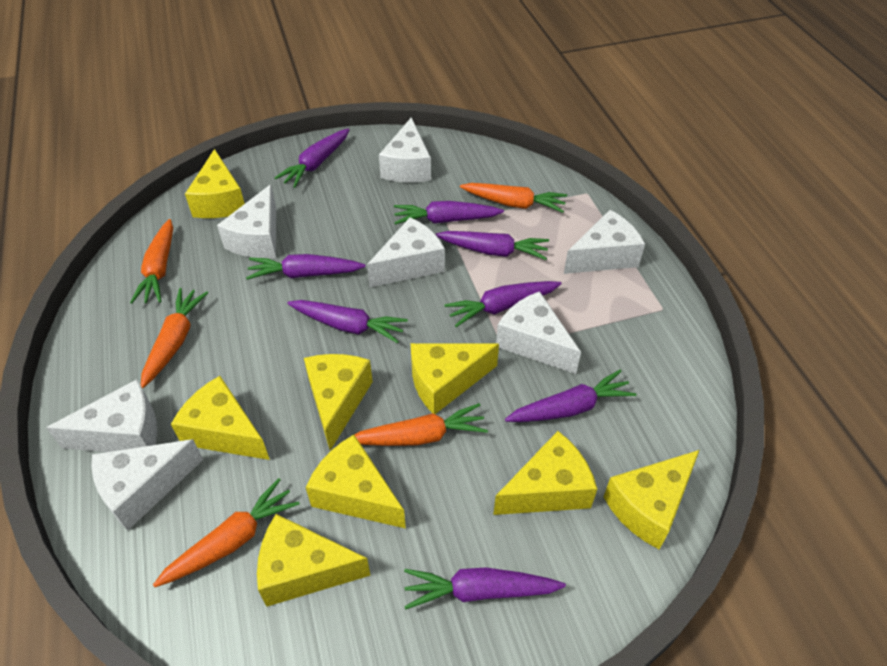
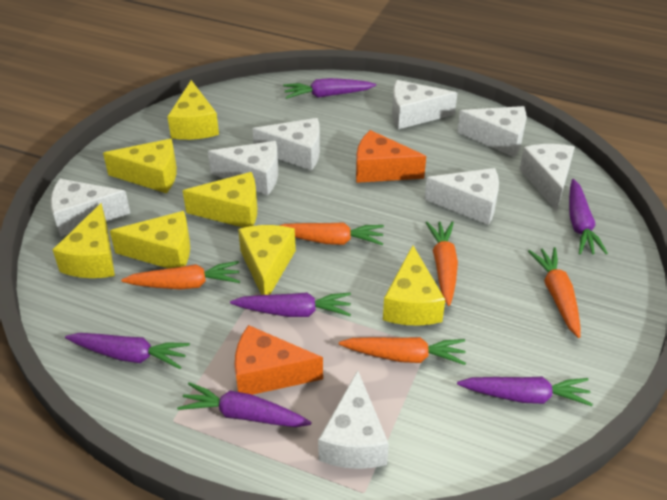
orange cheese: none = 0 -> [235,325,323,395] [356,130,426,183] = 2
purple carrot: [246,254,366,280] [274,128,350,188] [287,300,408,343] [394,201,504,225] [404,567,566,610] [436,231,549,260] [444,281,562,327] [505,369,637,422] = 8 -> [65,333,190,369] [177,382,311,427] [230,292,351,317] [283,78,376,99] [457,377,593,406] [569,179,608,254] = 6
white cheese: [46,379,157,452] [92,439,203,531] [217,184,276,258] [367,217,445,287] [379,117,431,183] [496,291,581,374] [564,210,645,274] = 7 -> [51,178,130,237] [208,141,278,196] [252,118,320,171] [318,371,389,469] [392,80,457,129] [424,168,499,225] [457,106,526,157] [519,144,575,211] = 8
yellow cheese: [171,376,270,460] [185,149,245,218] [257,514,371,607] [304,354,373,451] [306,435,406,529] [411,343,499,414] [493,431,597,515] [604,450,700,549] = 8 -> [53,203,115,278] [103,139,177,193] [110,211,190,268] [167,80,219,140] [183,172,257,228] [238,225,296,295] [383,245,445,326] = 7

